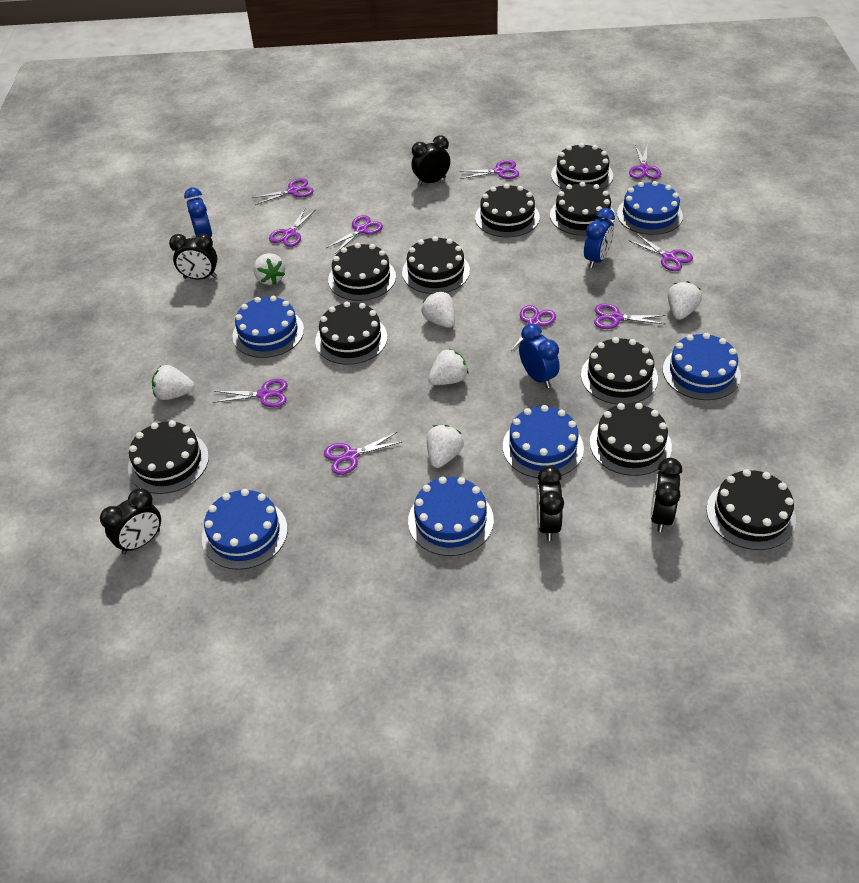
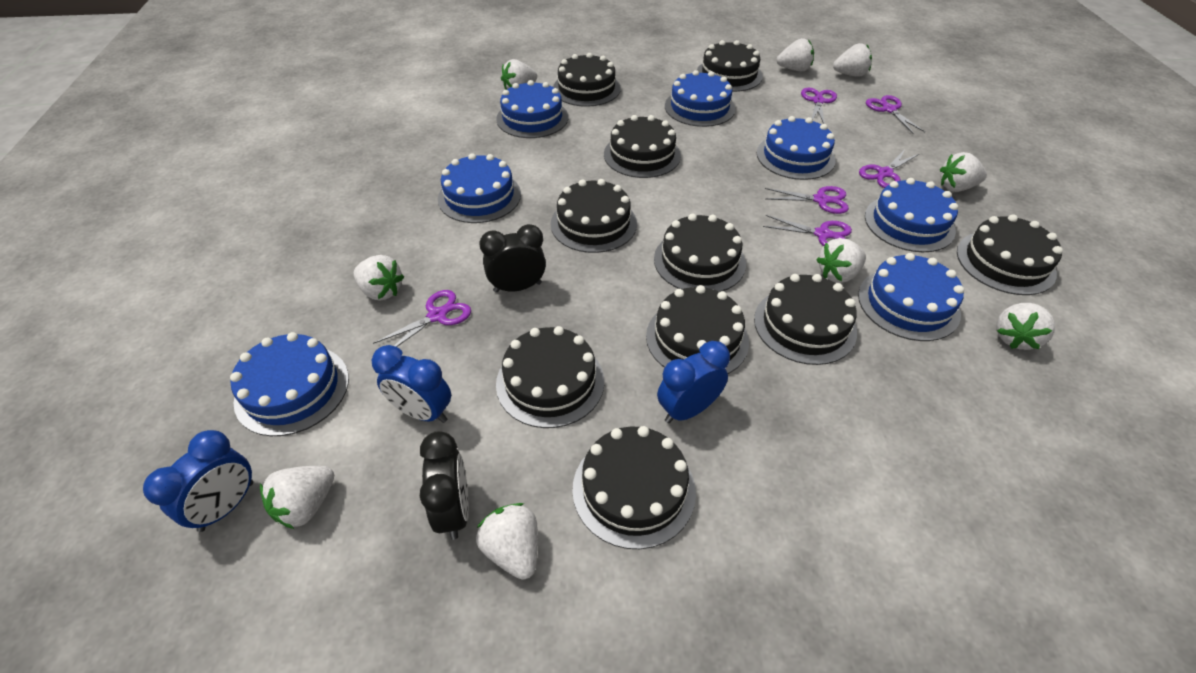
black clock: [100,488,161,555] [169,233,218,280] [412,135,450,186] [536,466,564,541] [650,458,682,533] = 5 -> [420,431,469,540] [479,224,546,293] = 2
blue cake: [202,489,288,570] [232,296,304,358] [408,476,494,556] [503,405,584,478] [617,181,683,235] [663,333,741,400] = 6 -> [230,332,349,436] [438,153,521,223] [496,80,568,138] [665,70,735,127] [757,116,836,180] [858,253,964,341] [865,178,958,252] = 7
purple scissors: [213,379,288,408] [252,178,314,205] [269,209,316,247] [324,432,403,475] [326,215,383,254] [458,160,519,179] [511,305,556,351] [594,304,665,329] [629,145,661,179] [630,234,693,271] = 10 -> [373,290,471,347] [763,215,852,246] [765,186,849,214] [801,88,837,124] [859,148,919,188] [866,95,925,134] = 6
white strawberry: [152,365,195,400] [253,253,285,285] [421,291,455,328] [427,425,464,468] [428,348,468,385] [668,281,702,320] = 6 -> [260,466,334,529] [354,255,404,301] [476,503,538,580] [501,59,537,90] [777,38,814,71] [816,238,866,283] [833,43,872,77] [940,152,987,192] [996,303,1055,350] = 9

